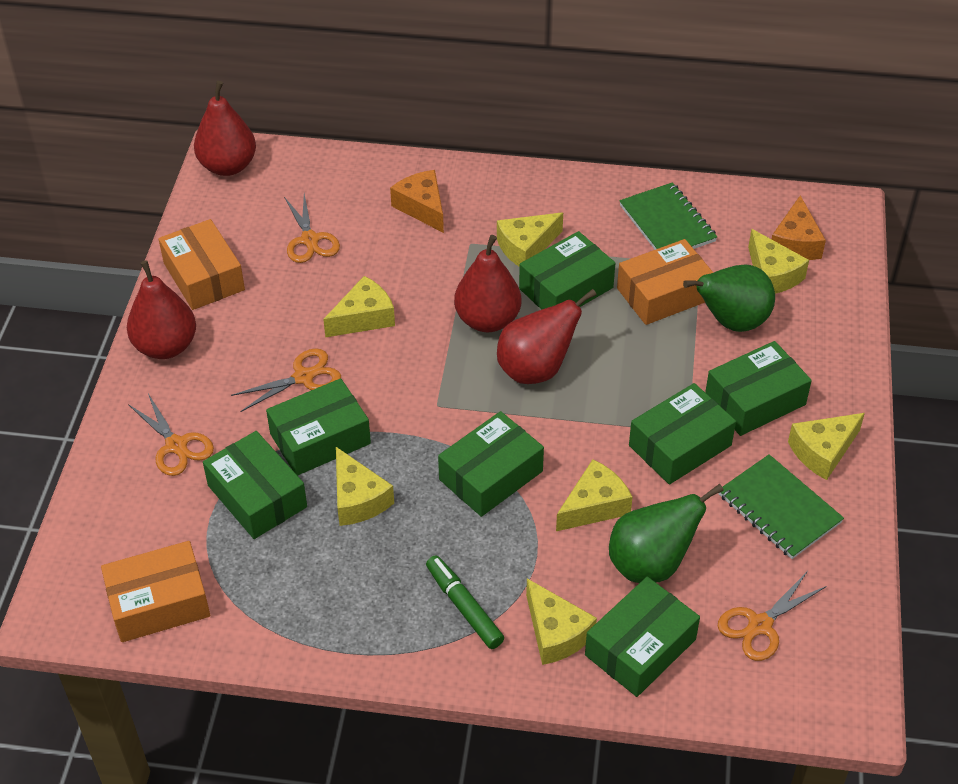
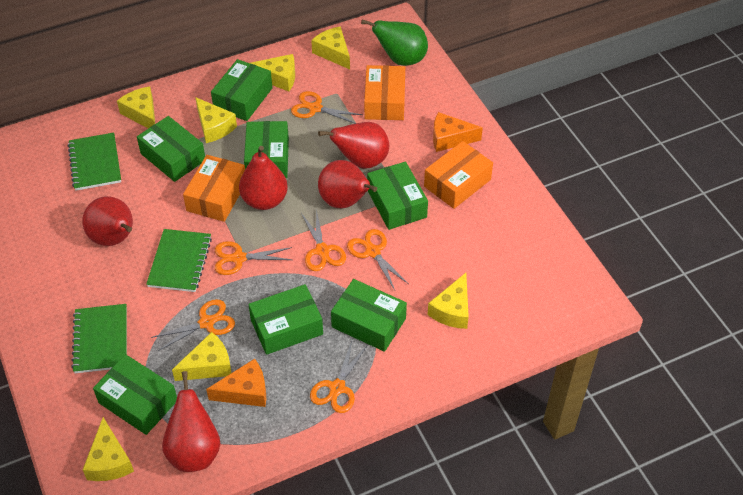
green marker: [426,555,504,649] = 1 -> none = 0
green notebook: [619,182,717,250] [719,454,844,559] = 2 -> [68,133,121,191] [71,304,127,373] [146,229,212,292] = 3
green pear: [609,484,724,583] [683,264,775,332] = 2 -> [361,19,428,66] = 1
orange scissors: [128,394,214,476] [231,349,341,412] [284,194,340,263] [718,571,827,661] = 4 -> [151,299,235,351] [215,241,292,275] [291,91,363,124] [301,209,346,271] [310,341,368,413] [347,229,409,290] = 6
red pear: [127,260,196,359] [194,81,256,176] [454,235,521,332] [497,289,596,384] = 4 -> [82,196,133,246] [162,371,220,472] [239,146,288,210] [318,122,389,169] [318,160,377,208] = 5

